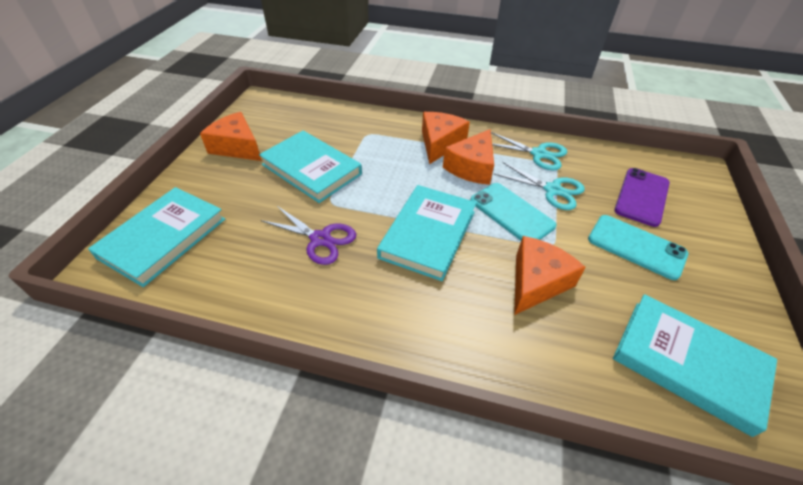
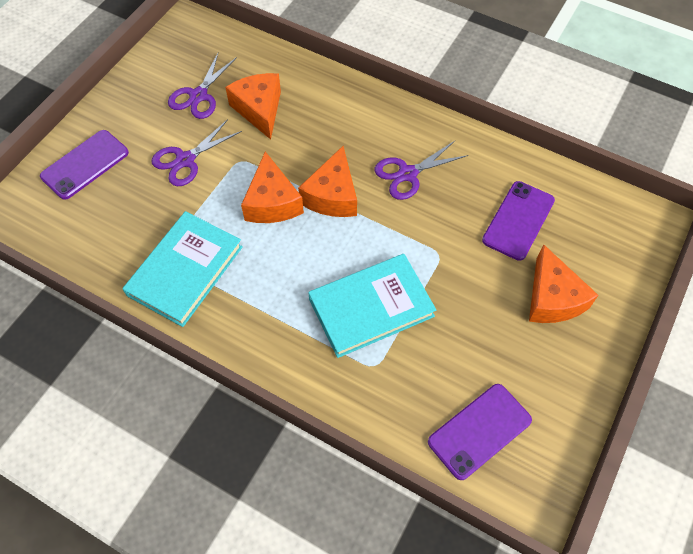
purple phone: [614,168,670,227] = 1 -> [40,130,129,200] [428,384,532,480] [482,181,555,261] = 3
purple scissors: [261,206,356,265] = 1 -> [151,119,242,186] [168,52,237,119] [374,141,468,200] = 3
turquoise book: [88,187,225,287] [259,131,362,203] [377,185,477,281] [613,294,777,437] = 4 -> [122,211,243,327] [308,254,436,358] = 2
turquoise phone: [470,183,557,241] [588,215,688,280] = 2 -> none = 0
turquoise scissors: [491,132,567,170] [494,162,585,210] = 2 -> none = 0

